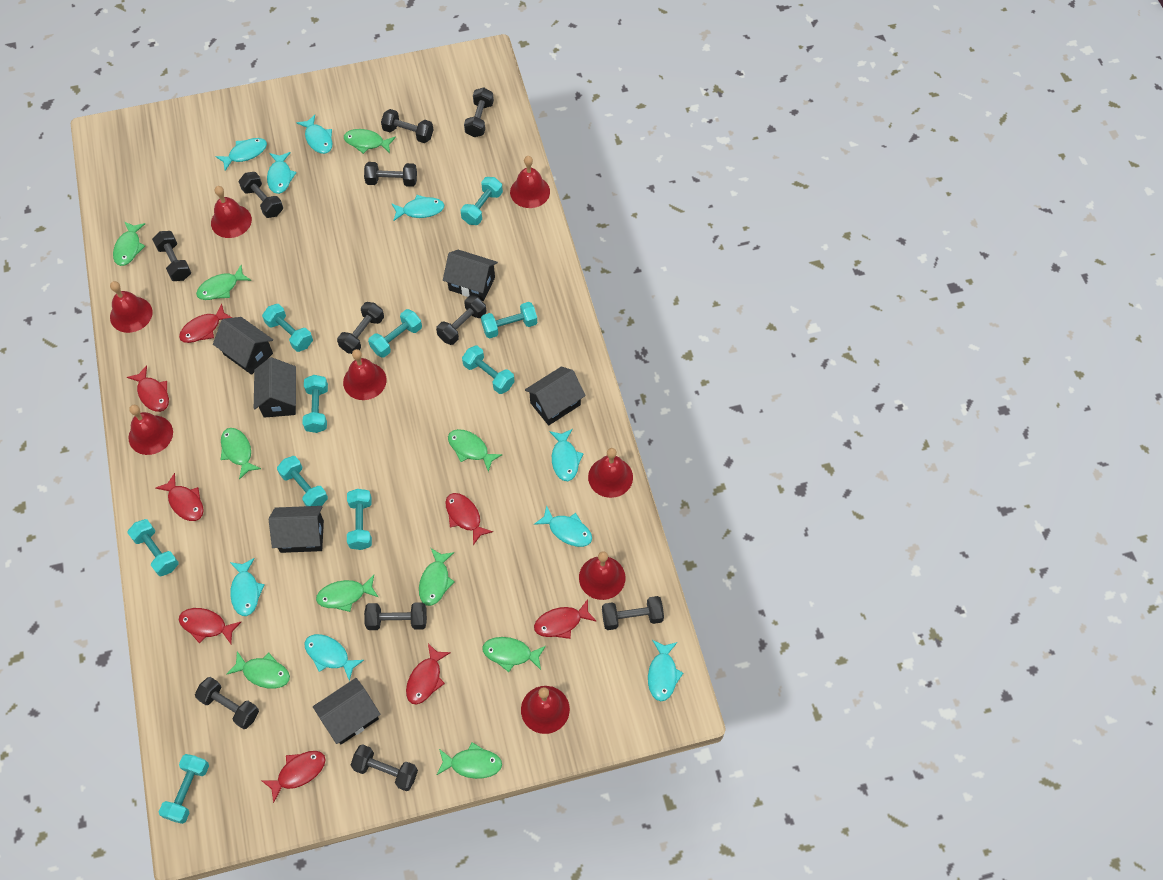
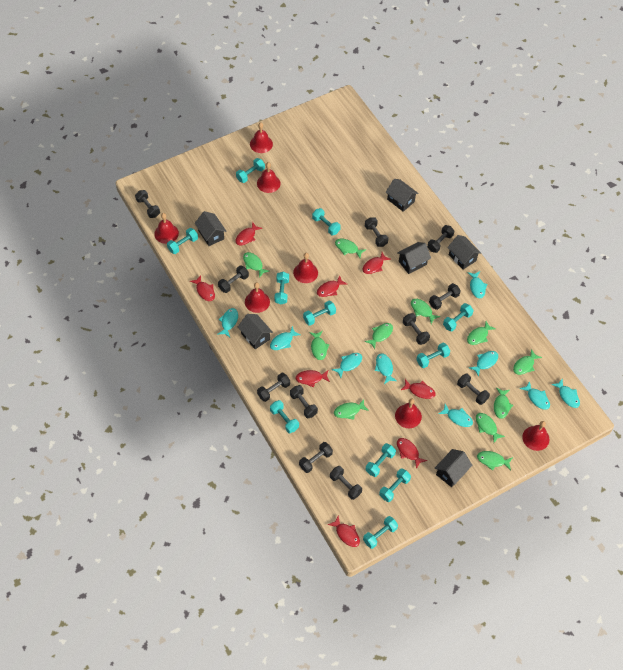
green fish: [113,222,145,266] [196,265,251,300] [221,428,261,480] [227,651,290,689] [316,575,378,612] [344,129,396,154] [419,548,455,606] [437,742,502,779] [448,429,503,472] [482,637,546,672] = 10 -> [243,252,269,278] [309,331,330,360] [334,399,369,420] [335,239,366,258] [365,323,393,349] [411,299,440,324] [467,321,496,345] [476,413,505,443] [477,451,513,471] [494,387,513,419] [513,349,542,375] = 11
red bell: [110,281,153,333] [128,405,173,455] [211,186,252,238] [343,349,387,400] [510,156,550,208] [521,686,570,734] [579,551,626,600] [588,448,633,498] = 8 -> [154,213,179,244] [245,282,270,313] [250,122,273,153] [257,162,280,193] [293,253,318,283] [395,398,422,428] [522,421,549,451] = 7
turquoise dumbbell: [127,519,179,576] [159,754,209,824] [262,304,313,352] [277,456,328,506] [302,375,328,433] [347,489,372,550] [368,309,422,358] [461,177,503,225] [462,345,515,394] [481,302,537,339] = 10 -> [167,228,198,254] [236,158,265,183] [270,400,299,433] [275,272,289,304] [303,301,336,326] [312,208,341,235] [363,516,398,549] [365,443,396,477] [379,468,411,502] [416,343,450,368] [443,303,474,331] = 11

